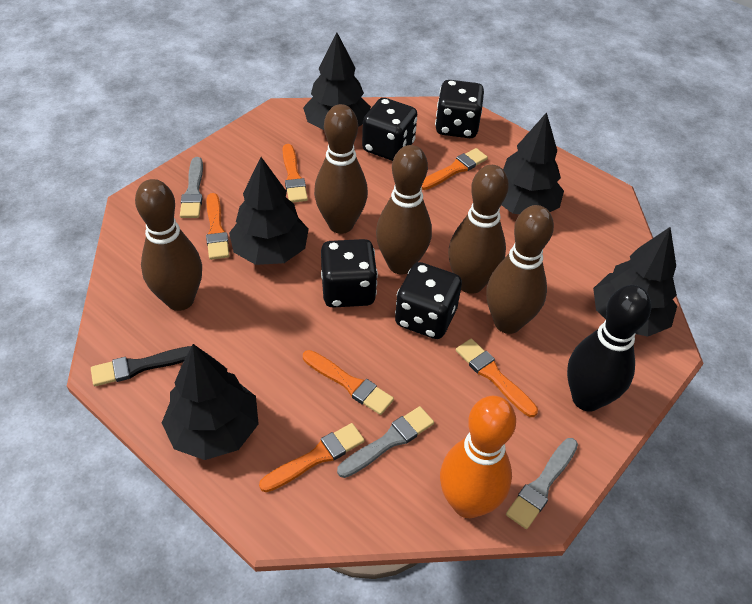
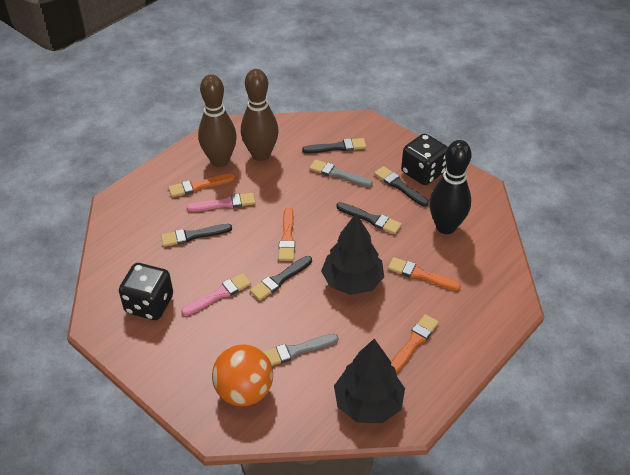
black brush: [91,346,191,386] = 1 -> [161,224,232,247] [250,256,312,300] [302,138,366,153] [336,202,402,234] [374,166,429,206] = 5
black dice: [321,239,378,308] [362,98,417,161] [395,262,462,339] [435,80,484,138] = 4 -> [119,263,173,320] [401,134,448,185] = 2
black tree: [162,344,259,460] [229,157,309,265] [303,33,371,130] [501,112,564,214] [593,227,677,337] = 5 -> [321,213,384,295] [334,339,405,423] = 2
brown bowling pin: [135,179,202,311] [314,104,368,234] [376,145,432,274] [448,165,509,294] [486,205,554,334] = 5 -> [198,74,237,167] [241,69,279,161] = 2
grey brush: [180,157,203,218] [337,406,434,478] [506,438,578,529] = 3 -> [263,334,338,365] [309,159,373,187] = 2
orange ball: none = 0 -> [212,344,273,406] = 1
orange bowling pin: [440,396,516,518] = 1 -> none = 0
orange brush: [206,193,230,260] [259,423,365,492] [283,144,308,203] [303,350,394,415] [421,148,488,190] [456,339,538,417] = 6 -> [168,174,235,197] [278,208,295,261] [388,257,461,291] [391,314,439,373] = 4
pink brush: none = 0 -> [181,273,251,316] [186,193,256,212] = 2

